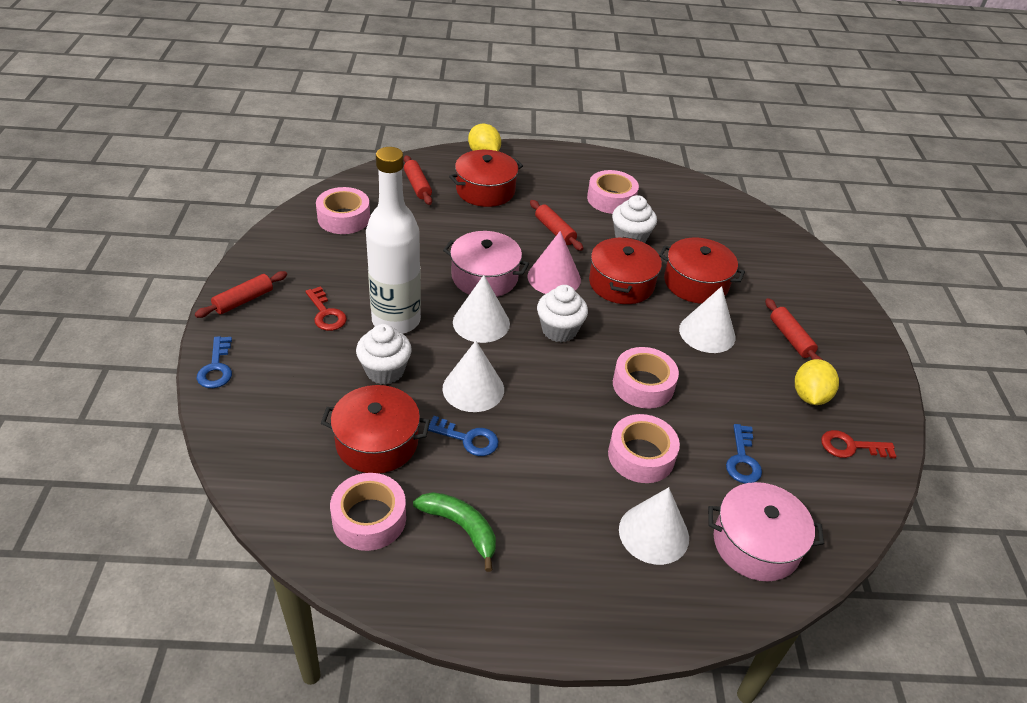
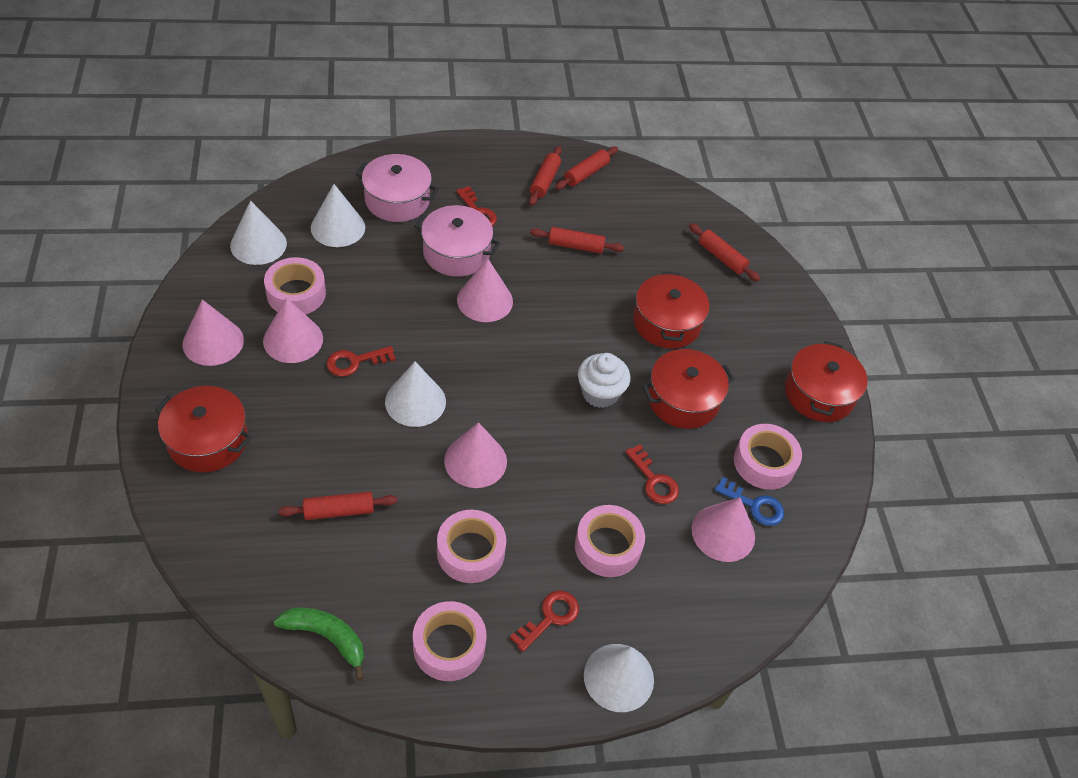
blue key: [197,336,232,388] [428,416,499,456] [726,424,762,484] = 3 -> [715,477,784,526] = 1
pink cone: [528,231,581,294] = 1 -> [182,299,244,366] [263,297,323,363] [444,422,507,488] [457,259,513,322] [692,497,755,562] = 5
red key: [305,286,347,331] [821,430,897,458] = 2 -> [326,346,396,376] [456,186,497,226] [510,591,579,652] [625,444,679,504] = 4
red rolling pin: [195,271,287,318] [404,155,432,205] [530,200,583,251] [765,298,823,360] = 4 -> [278,492,398,520] [529,146,562,206] [530,227,624,254] [556,146,618,190] [689,223,760,281] = 5
white bottle: [366,147,421,334] = 1 -> none = 0
white cupcake: [356,324,412,385] [537,285,588,342] [612,195,657,243] = 3 -> [578,353,630,408] = 1
yellow lemon: [468,124,501,151] [795,359,839,405] = 2 -> none = 0

